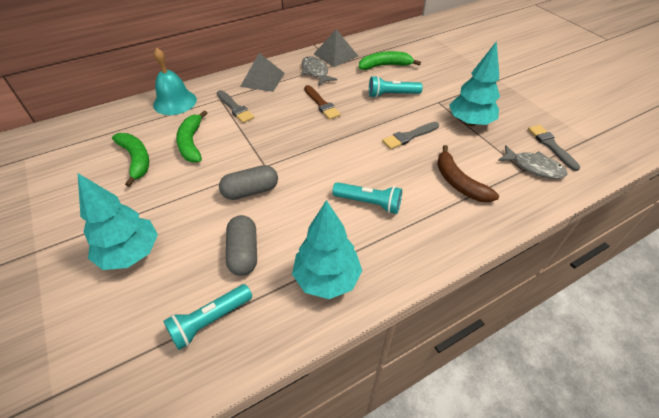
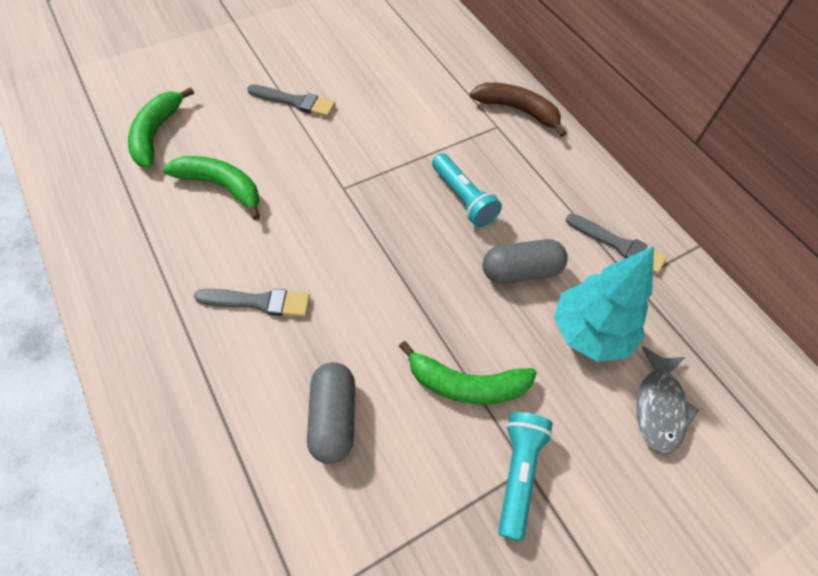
brown brush: [304,85,341,120] = 1 -> none = 0
grey fish: [302,56,337,85] [498,145,567,179] = 2 -> [637,346,699,454] = 1
grey pyramid: [240,53,285,92] [314,29,358,67] = 2 -> none = 0
turquoise bell: [153,47,197,115] = 1 -> none = 0
turquoise flashlight: [163,284,252,350] [332,182,402,214] [369,76,423,98] = 3 -> [432,153,502,227] [498,412,553,541] = 2
turquoise tree: [78,173,158,270] [292,200,362,299] [449,41,500,126] = 3 -> [554,246,654,362] = 1

